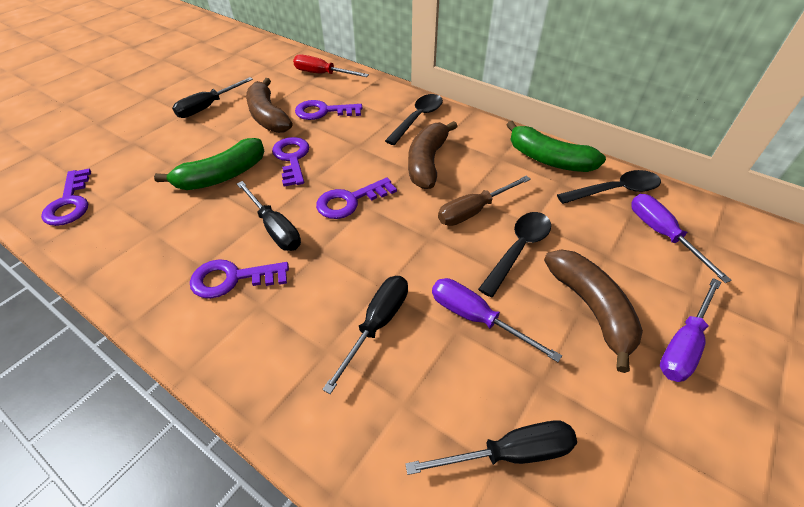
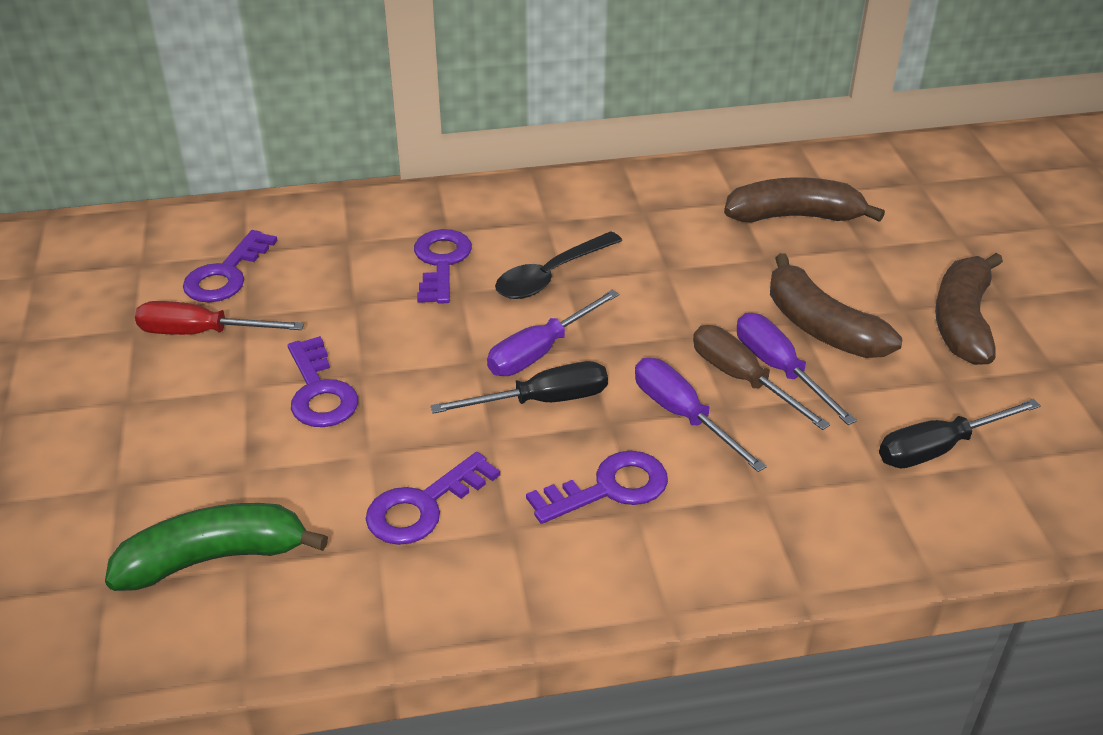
black screwdriver: [172,77,253,118] [237,181,301,251] [322,276,408,394] [406,420,577,475] = 4 -> [430,361,608,414] [879,399,1041,468] = 2
black spoon: [385,94,443,145] [478,212,551,297] [557,170,661,204] = 3 -> [495,231,623,299] = 1
green banana: [154,138,264,190] [507,121,606,172] = 2 -> [105,503,328,591] = 1

